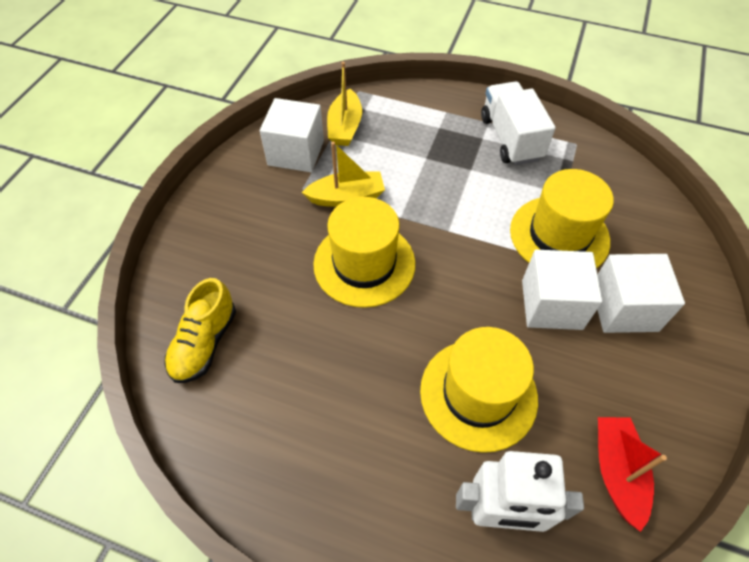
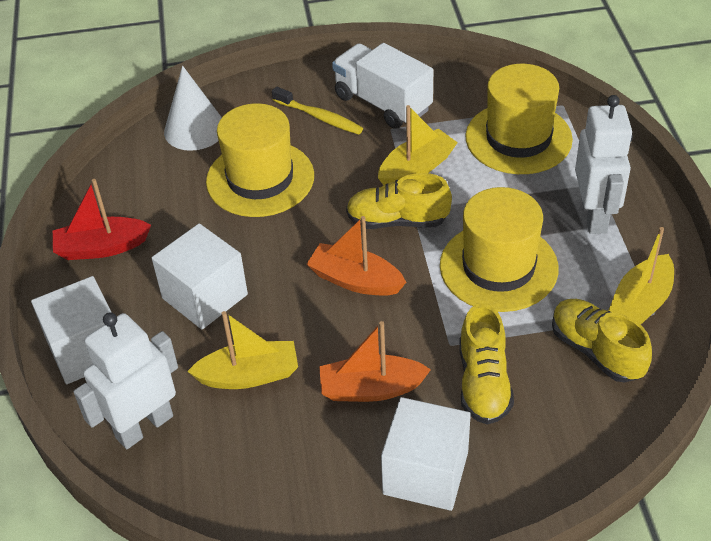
orange boat: none = 0 -> [306,216,406,296] [319,321,431,402] = 2
white cone: none = 0 -> [164,66,222,151] = 1
white robot: [456,451,584,532] = 1 -> [73,312,178,449] [575,95,633,234] = 2
yellow boat: [302,142,385,207] [327,62,362,146] = 2 -> [187,311,298,389] [378,105,458,185] [608,227,674,325] = 3
yellow shoe: [165,278,236,383] = 1 -> [346,173,452,229] [459,303,514,425] [552,299,652,383] = 3
yellow toothbrush: none = 0 -> [272,87,363,135] = 1

